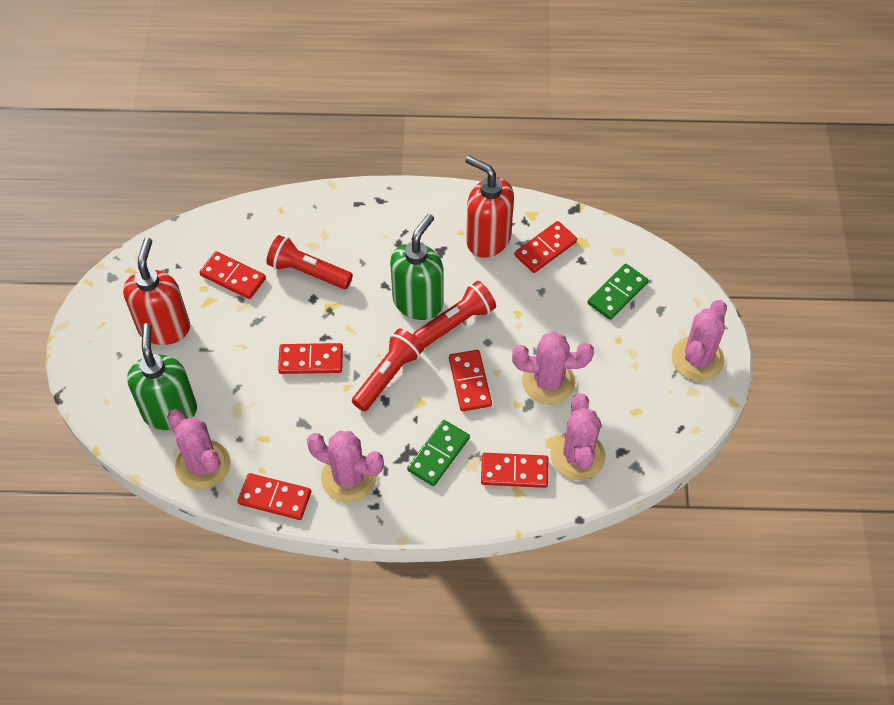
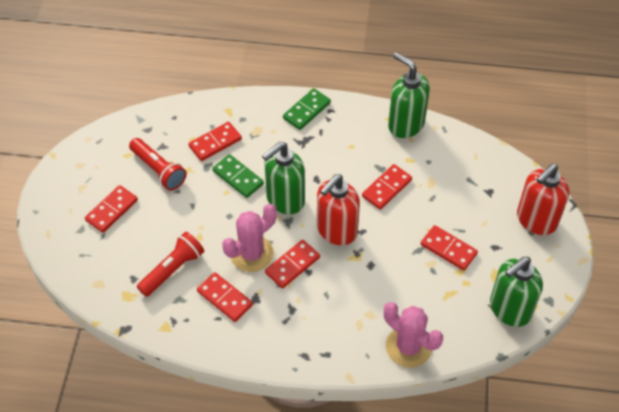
green soap dispenser: [127,323,197,430] [390,214,443,320] = 2 -> [262,142,305,214] [388,52,430,138] [490,257,543,327] = 3
pink cactus: [167,409,231,490] [307,431,384,503] [512,332,594,405] [550,394,606,480] [672,300,727,381] = 5 -> [222,204,277,272] [384,302,443,368] = 2
red flashlight: [266,235,353,289] [352,328,424,411] [413,281,496,348] = 3 -> [129,138,187,191] [137,232,204,297] = 2

